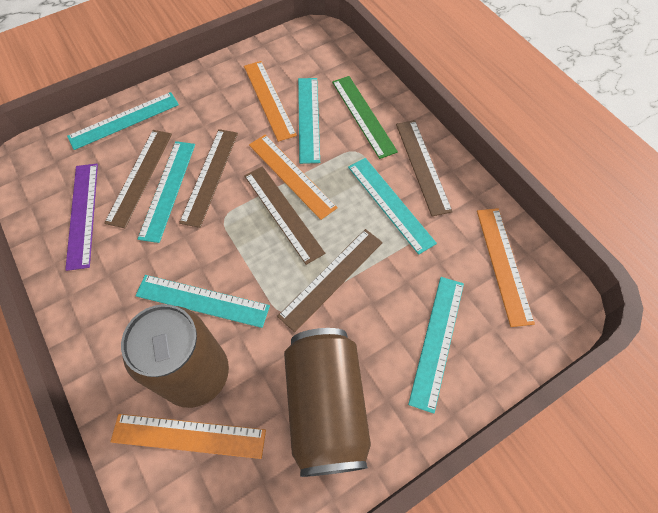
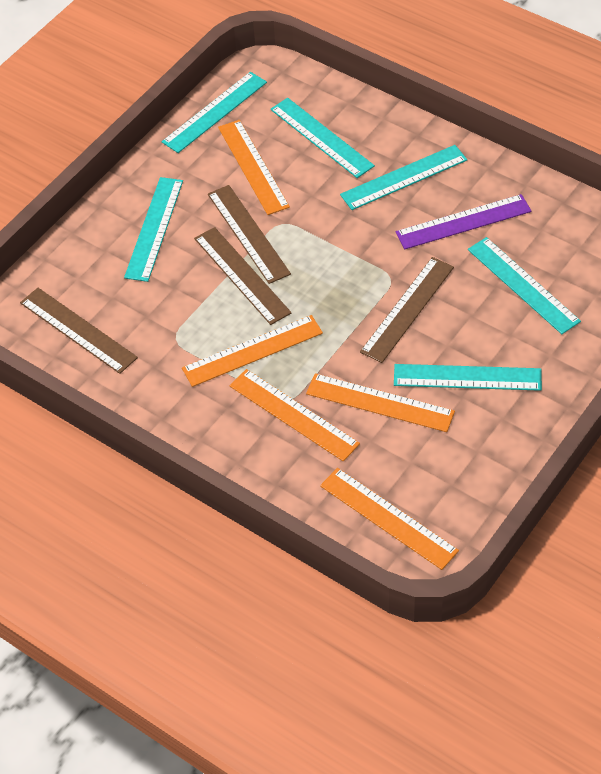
brown can: [121,304,229,408] [284,328,371,477] = 2 -> none = 0
brown ruler: [104,130,172,228] [179,129,238,228] [244,166,325,265] [277,229,383,332] [396,120,453,216] = 5 -> [20,288,138,374] [194,227,292,325] [208,185,291,284] [360,257,454,363] = 4
green ruler: [332,76,398,159] = 1 -> none = 0
orange ruler: [111,414,266,459] [244,61,297,142] [249,135,338,220] [477,208,535,327] = 4 -> [182,315,323,387] [218,120,290,215] [230,369,360,461] [306,373,455,432] [320,468,459,570] = 5

